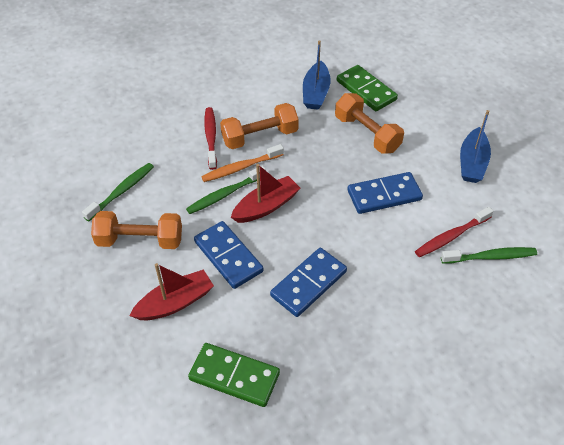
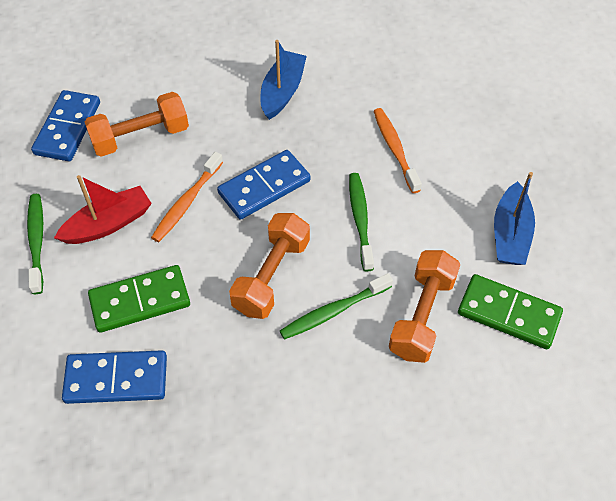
orange toothbrush: [201,144,284,182] = 1 -> [151,152,223,242] [374,108,422,193] = 2
red boat: [129,263,214,320] [231,164,300,223] = 2 -> [54,175,152,244] = 1
red toothbrush: [204,107,217,170] [415,207,493,257] = 2 -> none = 0

